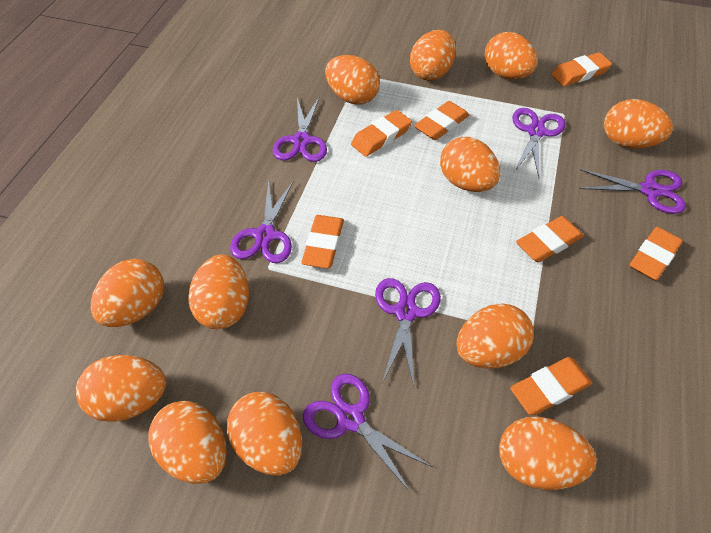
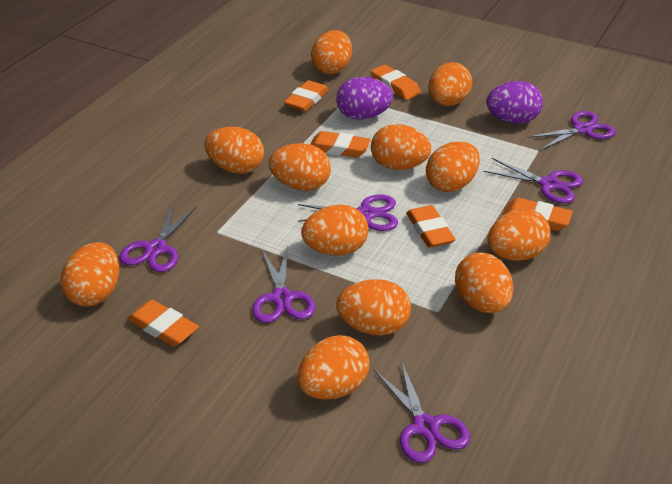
orange eraser: [301,215,344,268] [351,110,412,157] [414,101,469,140] [510,357,592,415] [516,216,584,262] [551,52,612,86] [629,227,683,281] = 7 -> [127,299,199,347] [284,80,329,112] [310,131,371,158] [371,64,421,100] [406,205,456,248] [503,198,573,231] = 6
purple egg: none = 0 -> [336,77,393,120] [486,81,543,124] = 2

